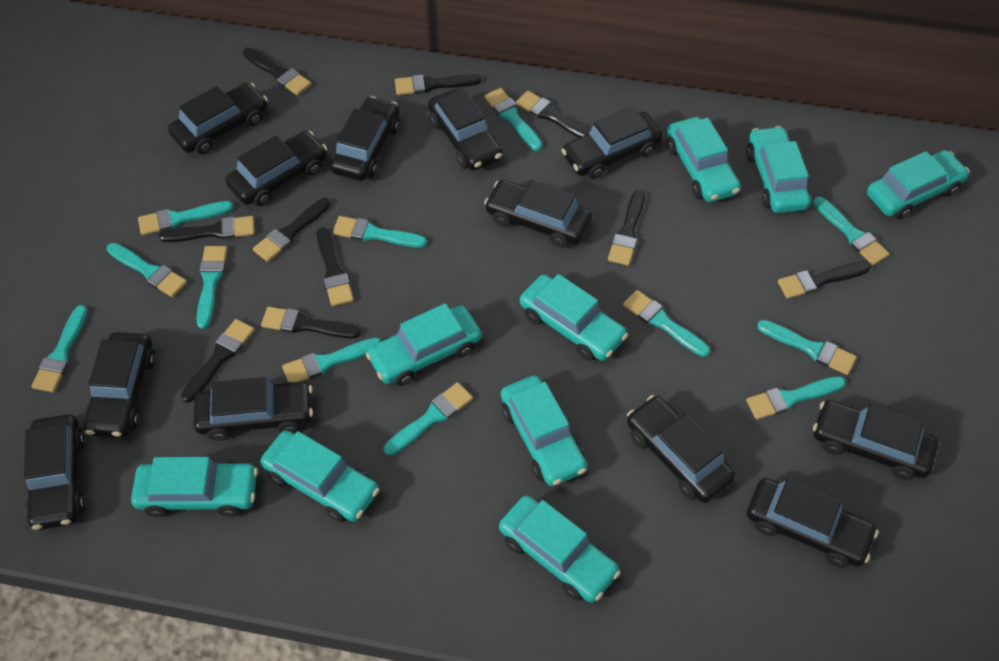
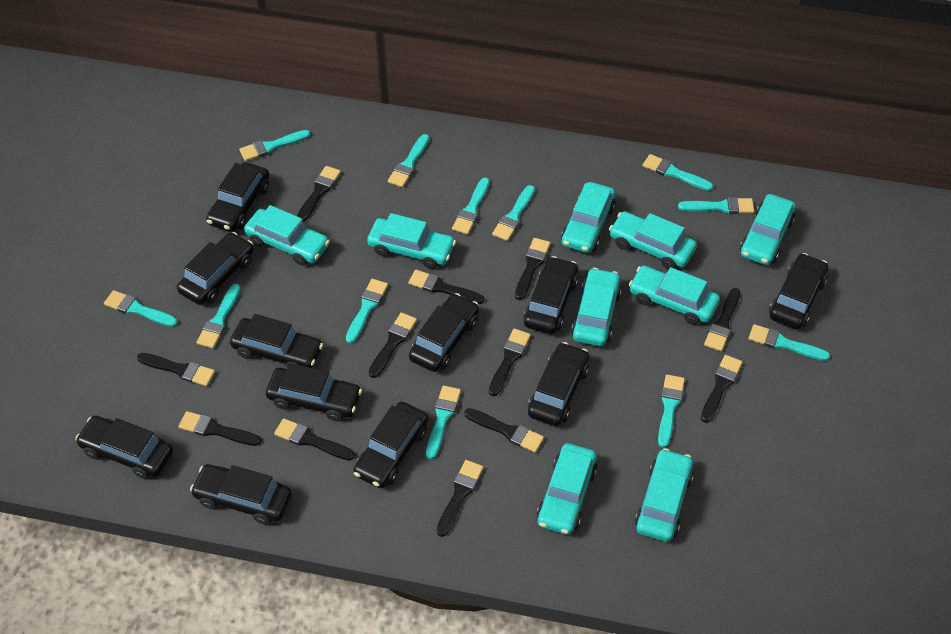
black brush: [159,216,255,242] [181,319,254,403] [243,48,311,95] [253,198,331,262] [261,307,361,338] [317,227,354,306] [395,74,481,95] [516,91,591,137] [608,190,645,266] [778,261,871,299] = 10 -> [137,353,215,386] [178,411,261,446] [274,418,355,460] [297,166,341,222] [368,313,417,378] [408,270,485,304] [437,460,483,537] [464,408,544,453] [489,329,531,396] [515,238,550,300] [701,355,742,423] [704,288,740,351] = 12
black car: [24,414,85,530] [83,332,156,438] [168,82,268,154] [194,377,313,441] [225,131,327,206] [330,96,400,181] [428,88,503,171] [484,180,592,248] [561,107,663,179] [627,395,735,503] [747,478,878,568] [813,400,938,480] = 12 -> [75,416,173,479] [177,232,254,305] [190,464,292,525] [206,162,269,232] [230,314,323,368] [266,363,362,422] [354,402,428,488] [409,293,479,372] [523,256,579,334] [528,342,589,426] [769,253,828,329] = 11

